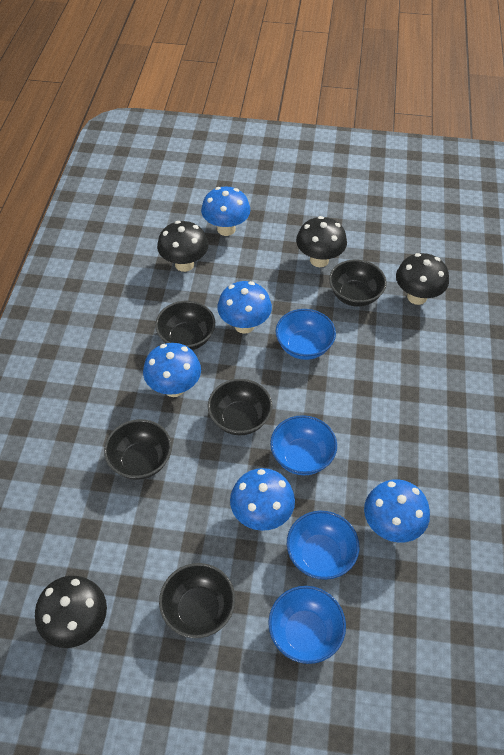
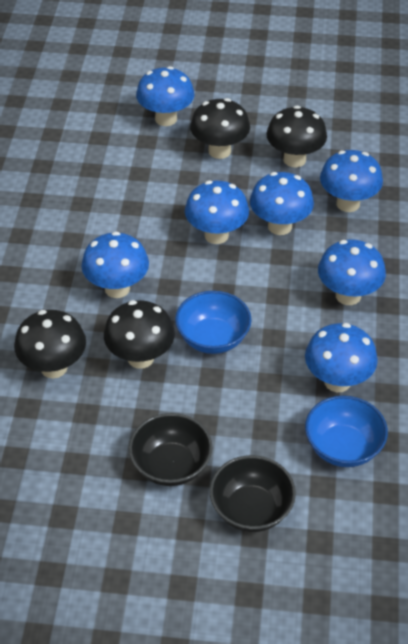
black bowl: [104,419,172,480] [155,301,215,350] [159,563,235,638] [208,379,272,435] [329,260,387,307] = 5 -> [129,413,212,486] [210,455,296,532] = 2
blue bowl: [268,586,346,664] [270,415,337,475] [276,309,336,360] [287,511,359,580] = 4 -> [175,291,252,354] [305,396,388,467] = 2
blue mushroom: [143,343,201,397] [201,186,250,236] [217,281,272,334] [230,468,295,531] [364,479,430,543] = 5 -> [81,231,149,298] [136,66,194,126] [185,181,249,244] [250,172,314,235] [305,323,378,392] [318,239,386,305] [320,150,383,212] = 7

